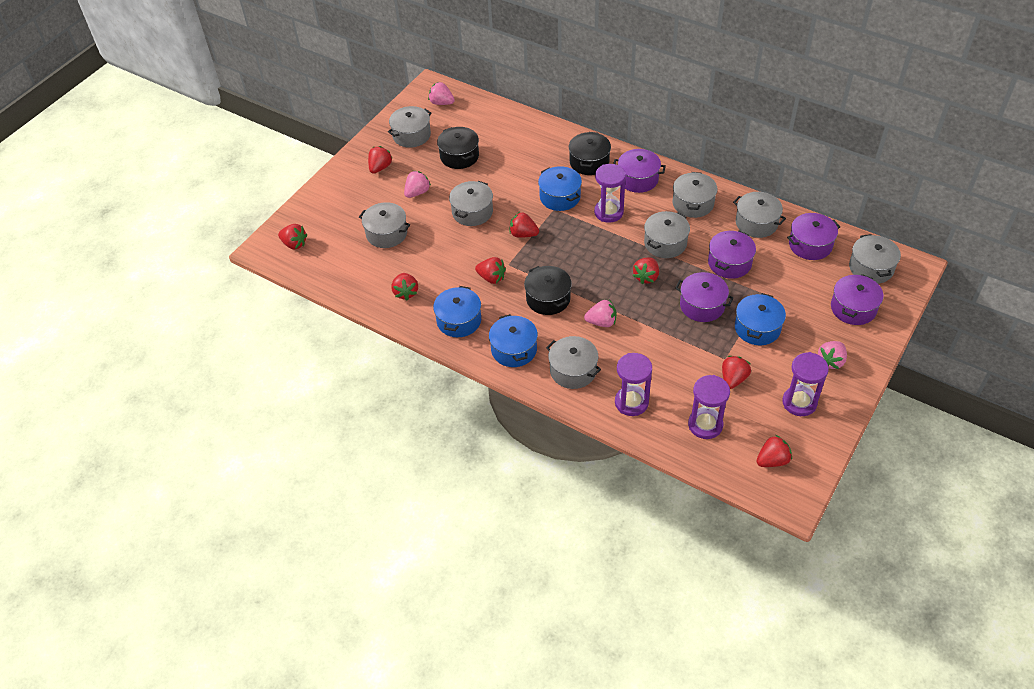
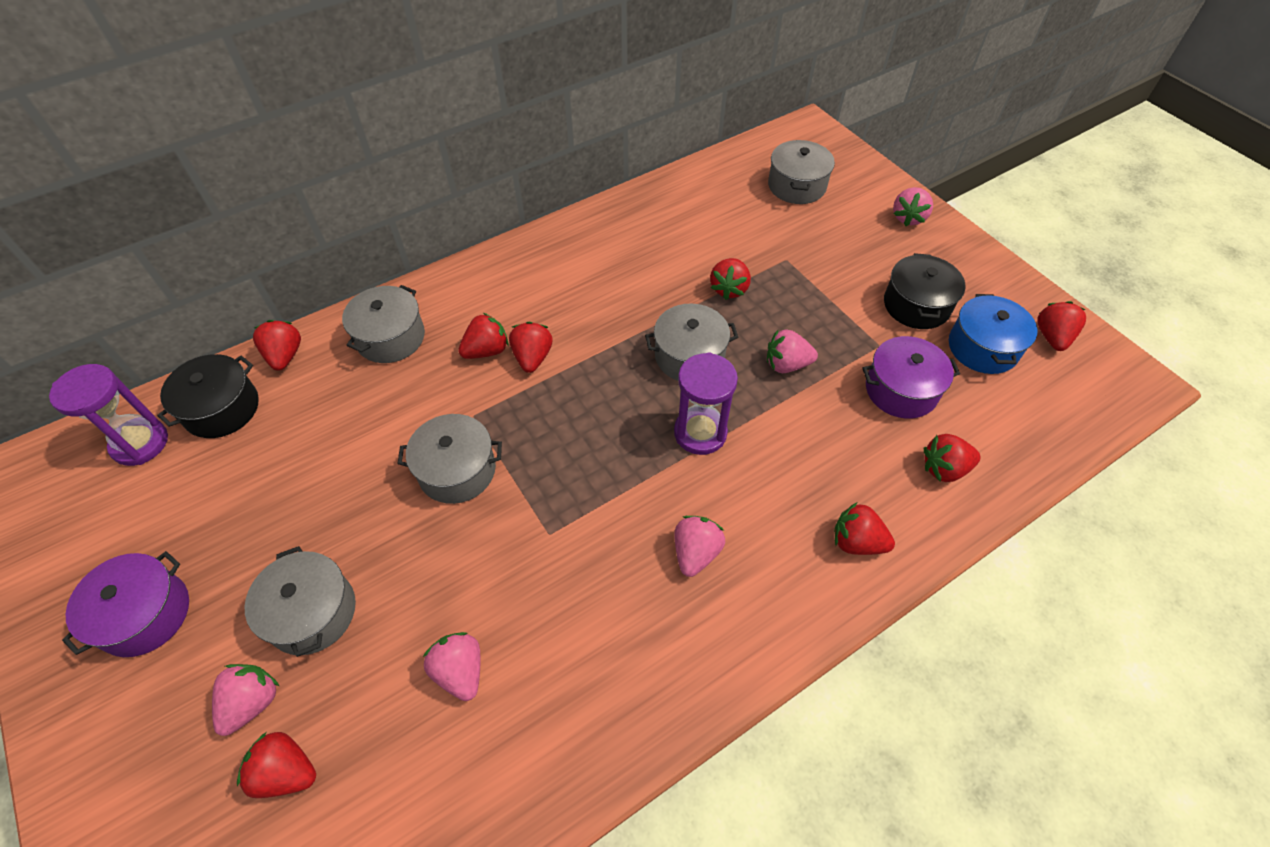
black pot: [437,127,479,169] [524,266,572,315] [569,132,611,175] = 3 -> [157,354,259,438] [884,253,965,329] = 2
blue pot: [433,286,481,337] [489,314,538,367] [538,166,582,211] [735,293,786,345] = 4 -> [949,294,1037,374] = 1
grey pot: [359,202,410,248] [388,106,432,148] [449,181,493,226] [546,336,601,389] [644,211,690,258] [673,172,717,218] [733,192,786,238] [849,234,901,284] = 8 -> [244,546,356,657] [342,285,425,363] [397,414,502,504] [645,303,738,381] [768,140,835,204] = 5
pink strawberry: [404,171,431,198] [428,82,455,105] [584,300,617,327] [818,341,847,369] = 4 -> [212,664,279,736] [423,632,480,701] [674,516,725,577] [767,330,818,373] [893,187,933,226] = 5
purple hourglass: [594,164,626,223] [615,353,652,416] [688,375,730,439] [782,352,829,416] = 4 -> [49,364,168,466] [674,352,738,455] = 2
purple pot: [613,149,666,193] [675,272,734,322] [708,231,756,279] [787,213,840,260] [831,274,883,325] = 5 -> [62,551,189,657] [862,336,960,419] = 2

